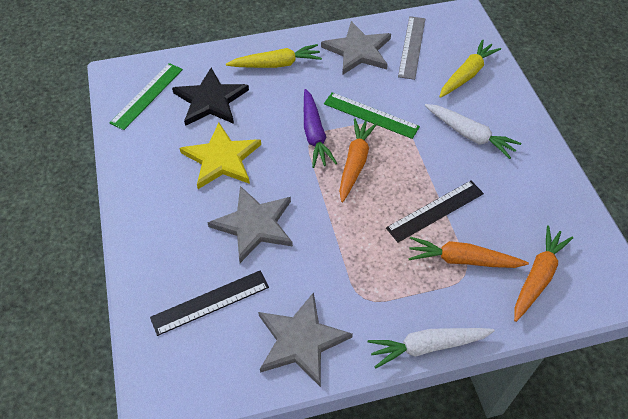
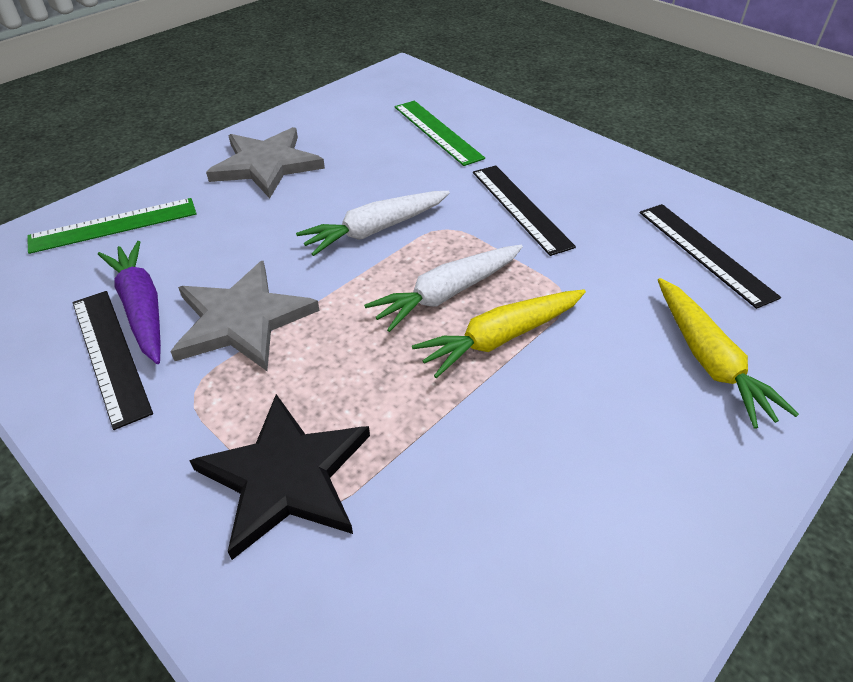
black ruler: [150,271,269,336] [386,181,484,242] = 2 -> [73,291,153,430] [473,166,576,256] [640,204,781,309] = 3
grey ruler: [398,16,425,80] = 1 -> none = 0
grey star: [207,186,293,263] [258,292,353,387] [321,21,391,75] = 3 -> [170,261,319,371] [206,127,325,198] = 2
orange carrot: [339,118,378,202] [408,237,529,268] [514,225,573,322] = 3 -> none = 0
yellow star: [180,123,261,189] = 1 -> none = 0

